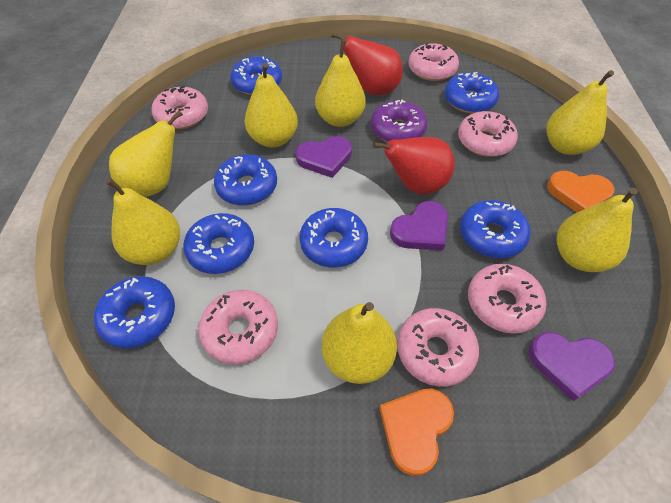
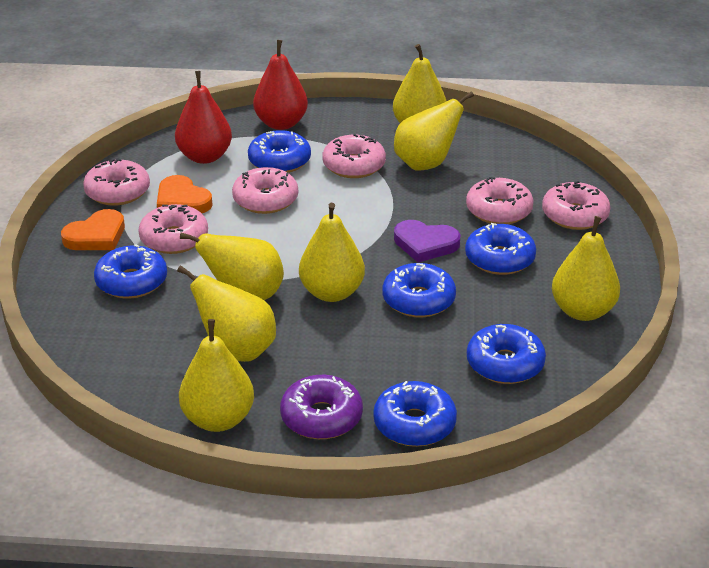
blue donut: [94,276,175,349] [183,213,254,274] [214,154,277,206] [230,56,282,95] [299,208,368,267] [445,72,499,113] [460,200,531,258] = 7 -> [94,244,167,299] [248,130,311,173] [373,381,457,447] [382,263,456,317] [465,223,536,275] [467,324,546,384] = 6
purple heart: [296,136,352,178] [390,201,448,251] [529,332,615,401] = 3 -> [394,220,461,262] = 1

